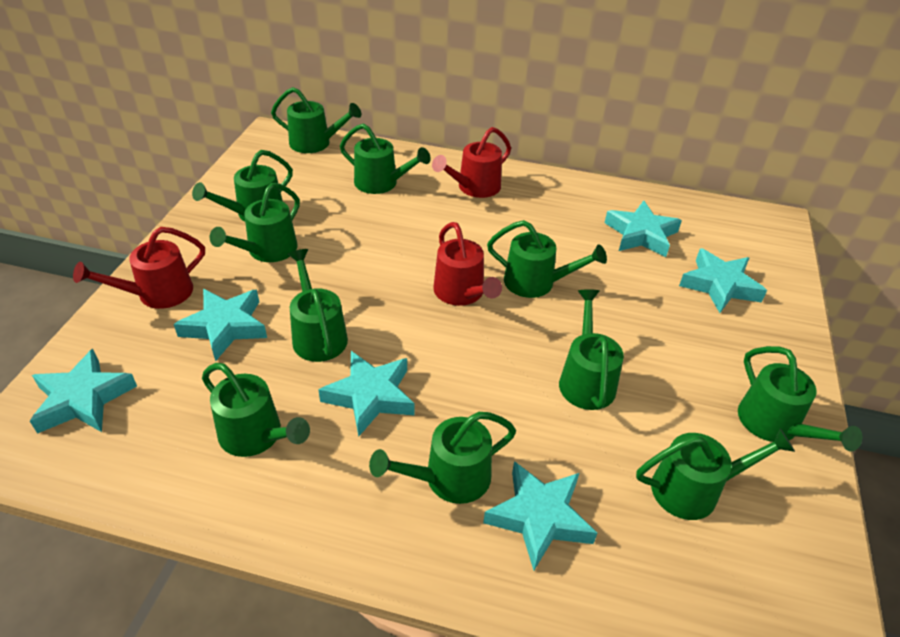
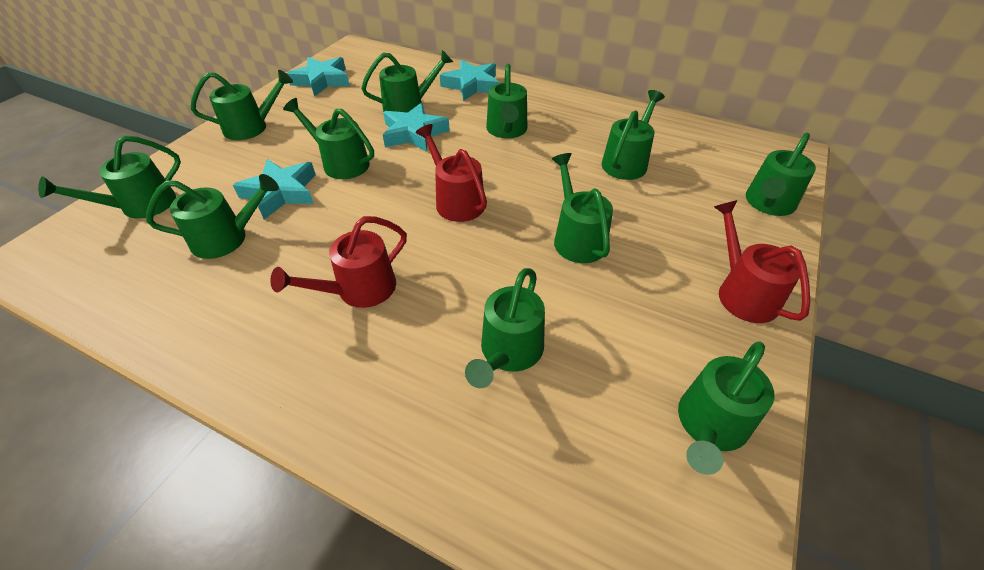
turquoise star: [30,349,137,434] [174,289,267,361] [318,351,415,437] [483,461,597,571] [605,201,682,257] [679,248,767,313] = 6 -> [233,159,316,219] [287,57,350,97] [383,103,450,152] [440,60,499,101] = 4

